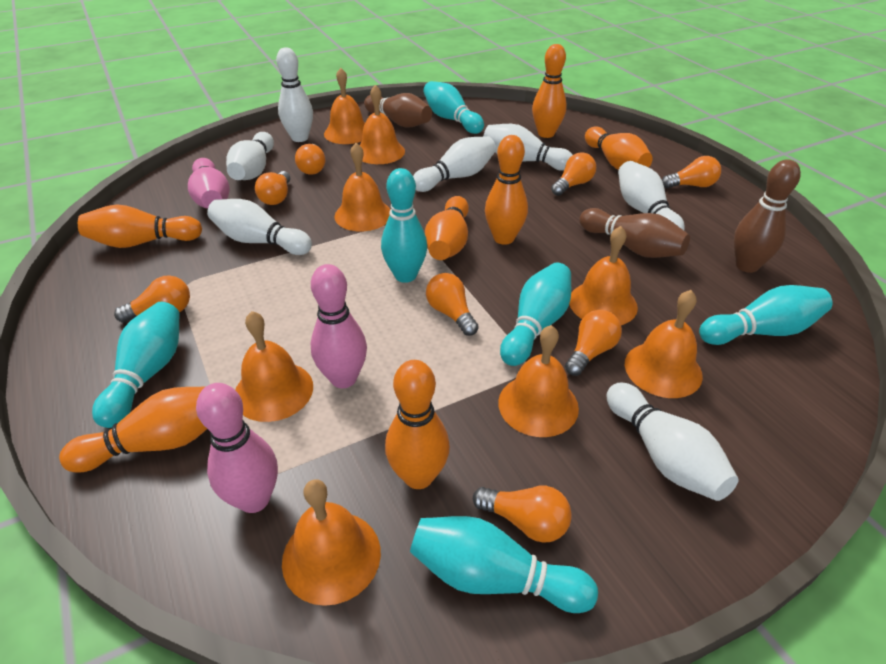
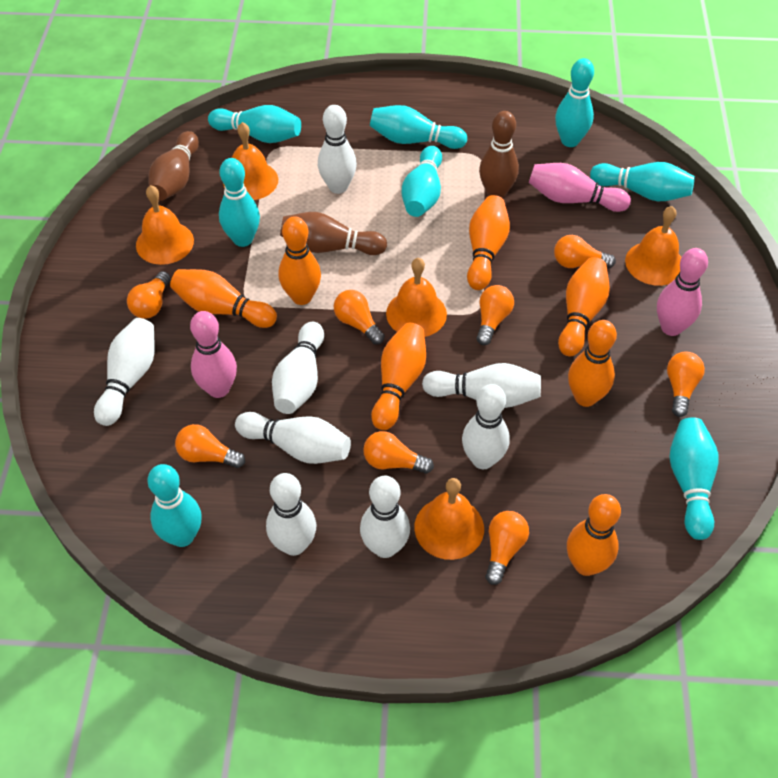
orange bell: [235,311,313,422] [282,480,381,606] [324,68,365,144] [334,143,390,231] [360,85,405,164] [498,325,579,437] [569,226,638,325] [625,290,703,398] = 8 -> [136,185,194,265] [223,122,278,200] [386,258,447,337] [414,478,484,560] [625,206,682,286] = 5
turquoise bowling pin: [92,302,180,428] [381,168,427,283] [410,516,598,613] [423,81,484,134] [500,263,571,366] [699,285,833,345] = 6 -> [148,464,201,547] [208,105,301,143] [219,158,260,247] [370,105,467,149] [401,146,442,217] [555,58,594,147] [590,162,695,201] [670,417,719,540] = 8
white bowling pin: [207,199,312,255] [226,132,274,180] [276,47,313,142] [413,136,496,192] [483,124,573,171] [607,383,739,501] [618,161,685,230] = 7 -> [94,318,155,426] [235,412,351,464] [266,473,316,556] [272,322,324,414] [318,105,357,194] [360,476,410,558] [422,363,541,408] [462,384,510,469] = 8

